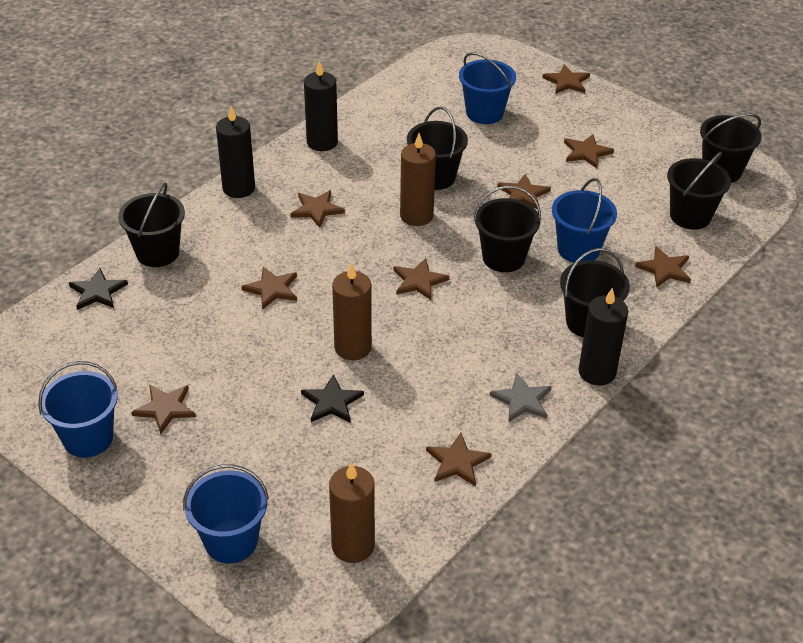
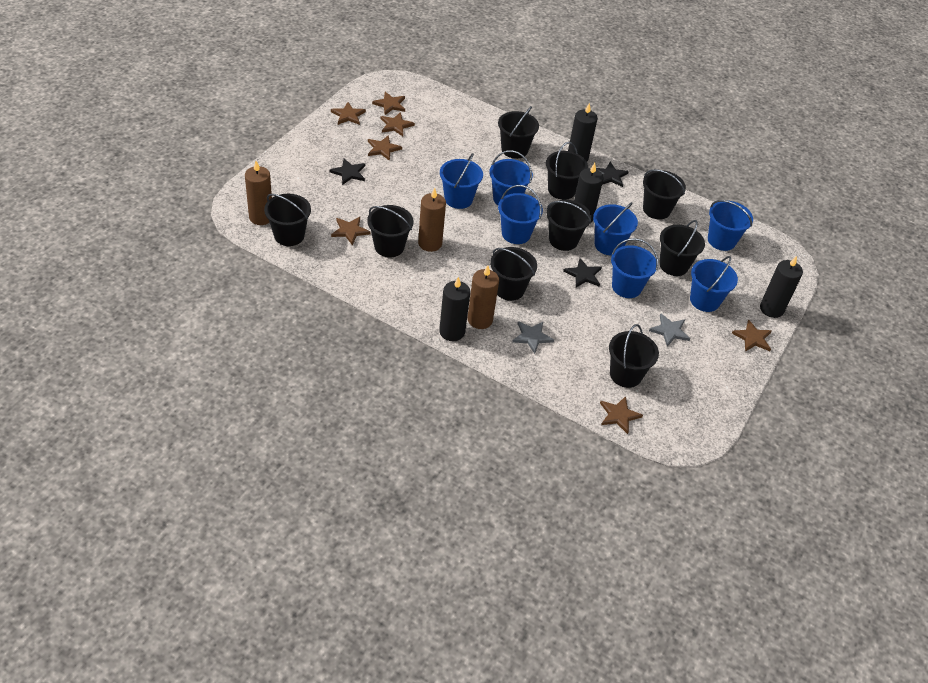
black bucket: [118,183,185,267] [407,107,468,190] [474,185,541,272] [560,248,630,338] [667,152,731,230] [700,113,762,183] = 6 -> [264,194,311,246] [367,205,413,257] [490,247,537,301] [498,106,539,159] [546,142,588,200] [547,200,591,251] [609,324,659,388] [643,169,686,220] [659,220,705,276] = 9
black candle: [216,106,255,198] [304,61,338,151] [578,288,628,385] = 3 -> [439,277,470,341] [568,103,598,161] [574,163,603,222] [760,256,803,318] = 4
black star: [69,268,128,310] [301,374,364,423] = 2 -> [329,159,365,185] [563,258,602,287] [596,162,629,187] = 3
blue bucket: [38,361,118,457] [183,464,269,564] [459,52,516,124] [552,178,617,263] = 4 -> [440,153,483,209] [490,150,533,205] [498,185,543,244] [593,202,638,255] [611,238,658,298] [690,256,738,312] [708,200,753,251] = 7
brown star: [131,385,196,434] [241,267,297,310] [290,190,345,228] [393,258,449,300] [426,433,492,486] [498,174,551,209] [543,64,590,94] [564,134,614,168] [635,246,691,287] = 9 -> [331,102,366,125] [331,217,371,246] [368,135,402,161] [372,92,405,115] [381,112,415,136] [600,396,643,434] [732,320,772,352] = 7
grey star: [490,373,552,422] = 1 -> [512,321,554,354] [649,313,690,347] = 2

